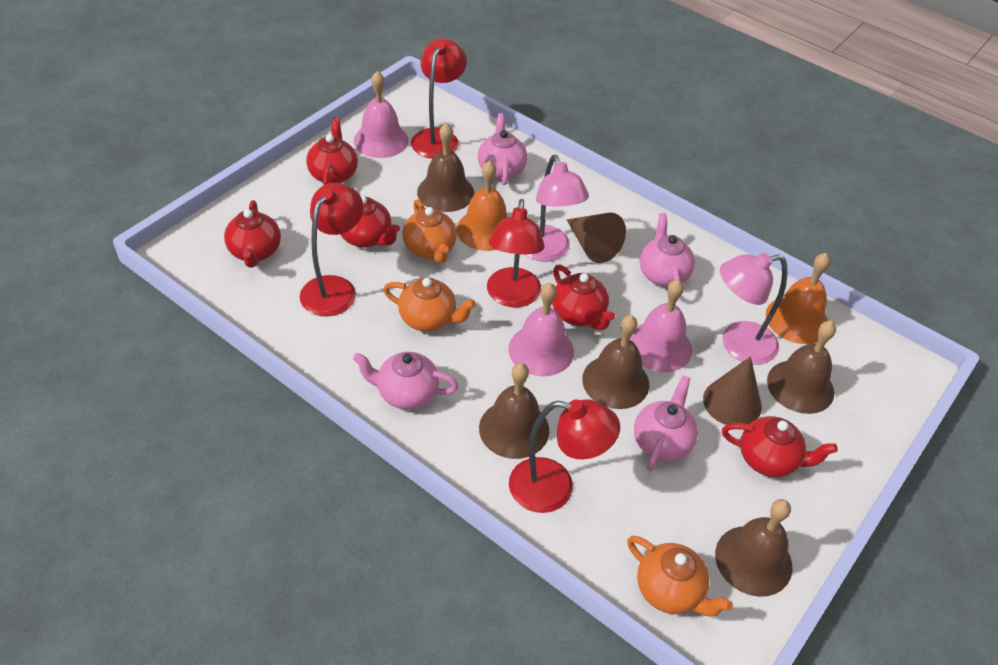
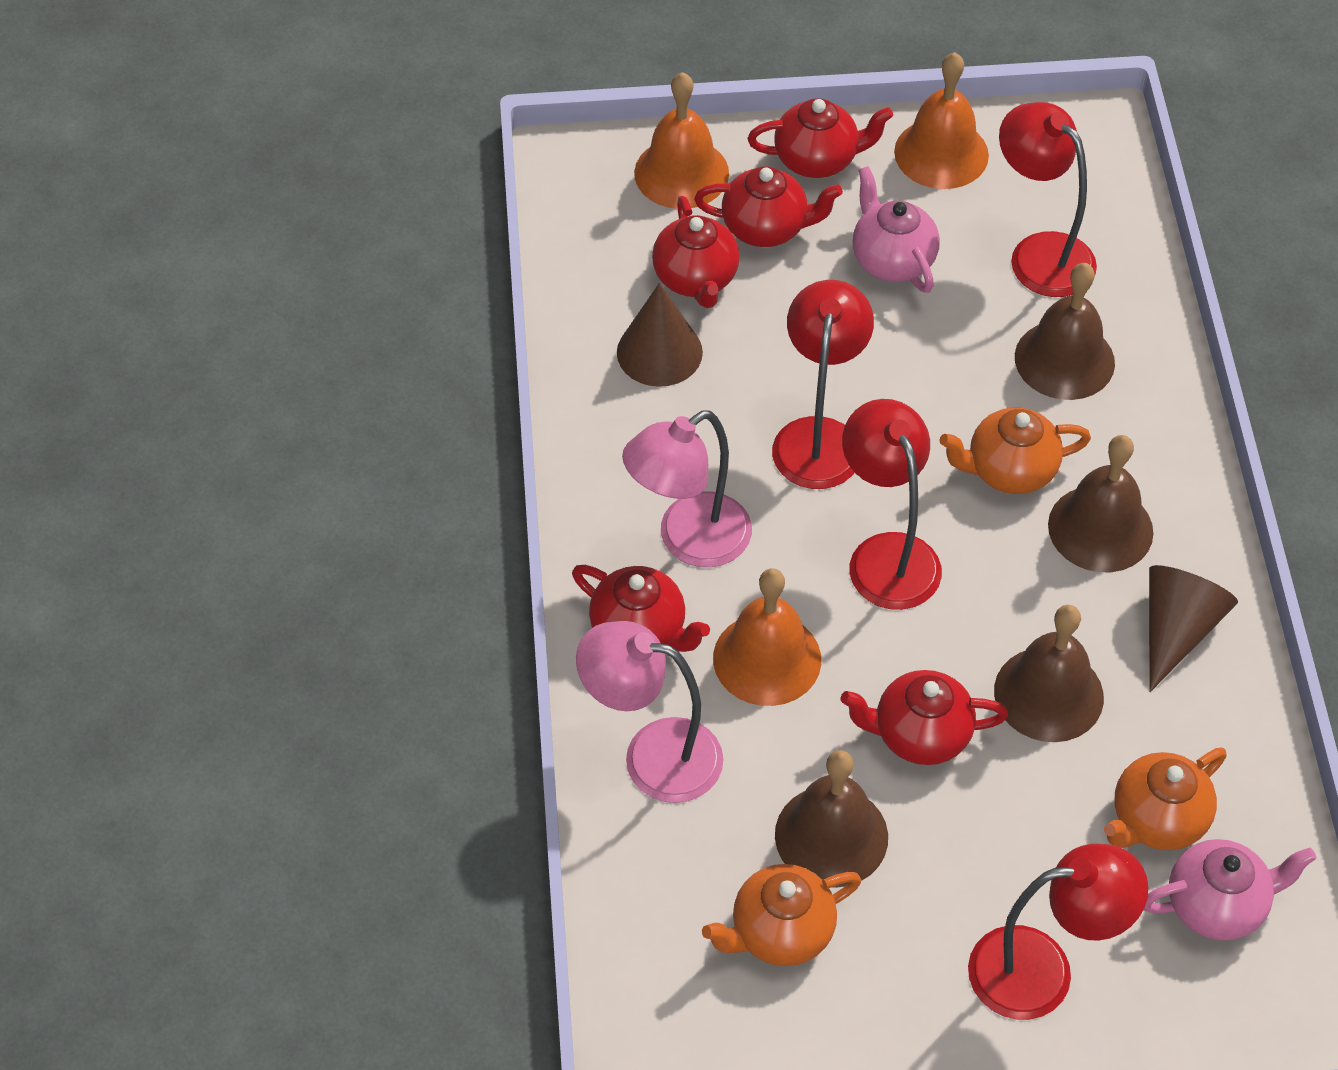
brown bell: [417,123,474,212] [479,363,549,459] [582,315,649,409] [715,499,792,597] [767,321,836,414] = 5 -> [775,750,888,888] [994,605,1104,742] [1015,263,1115,400] [1048,435,1153,572] = 4
orange bell: [457,161,508,251] [766,253,830,344] = 2 -> [634,72,729,209] [713,568,821,706] [894,52,989,189] = 3
pink bell: [354,71,409,158] [508,283,574,376] [630,279,692,372] = 3 -> none = 0
pink teapot: [353,352,458,410] [478,113,527,185] [634,375,698,471] [640,213,695,287] = 4 -> [853,166,940,293] [1144,839,1316,941] = 2

